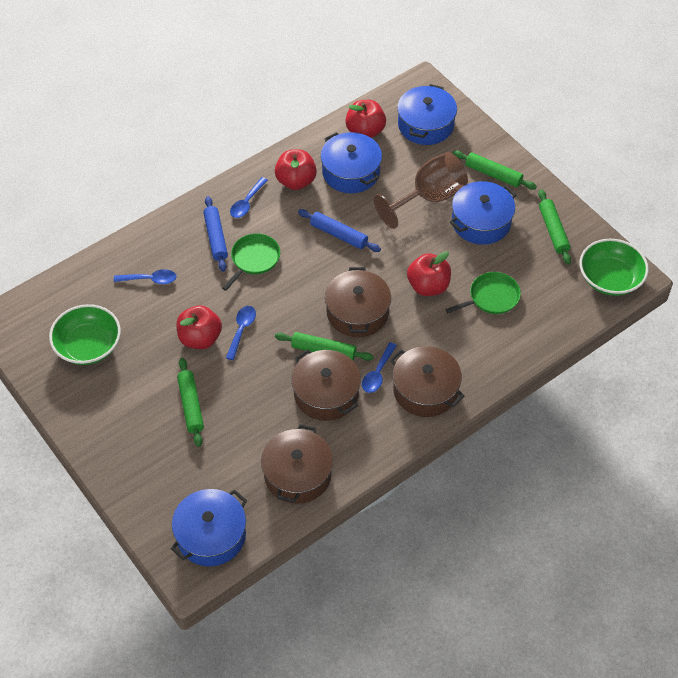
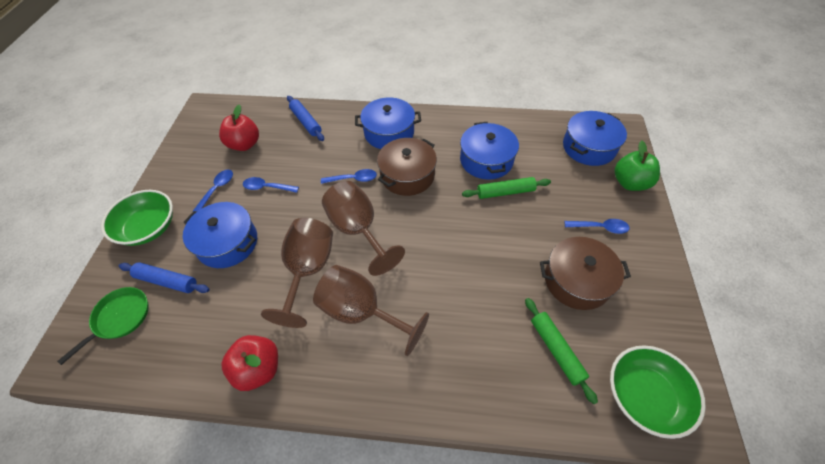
brown goblet: [374,152,468,229] = 1 -> [261,218,333,328] [313,265,429,356] [322,181,405,276] = 3
brown pot: [261,424,333,504] [291,350,361,421] [325,267,391,337] [390,346,464,417] = 4 -> [377,138,437,196] [540,237,631,310] = 2
green apple: none = 0 -> [614,141,660,191] = 1
green pan: [222,233,280,291] [445,272,521,314] = 2 -> [57,287,149,365] = 1
green rolling pin: [177,358,204,447] [275,332,373,361] [453,151,537,190] [538,189,571,265] = 4 -> [462,177,551,199] [525,298,598,404] = 2
red apple: [176,305,222,349] [275,149,317,190] [345,100,386,138] [407,251,451,296] = 4 -> [219,104,259,151] [222,335,278,391] = 2

